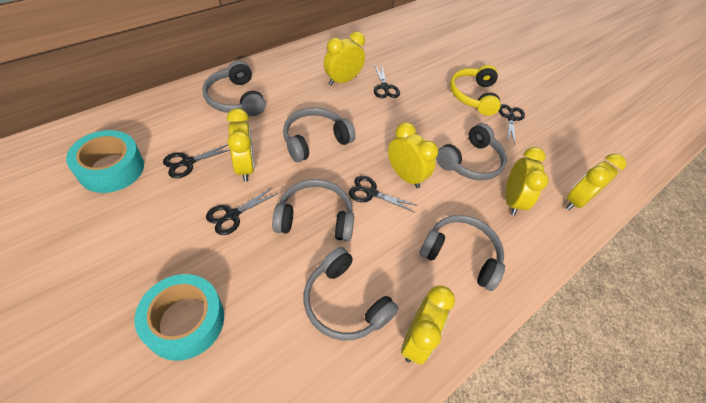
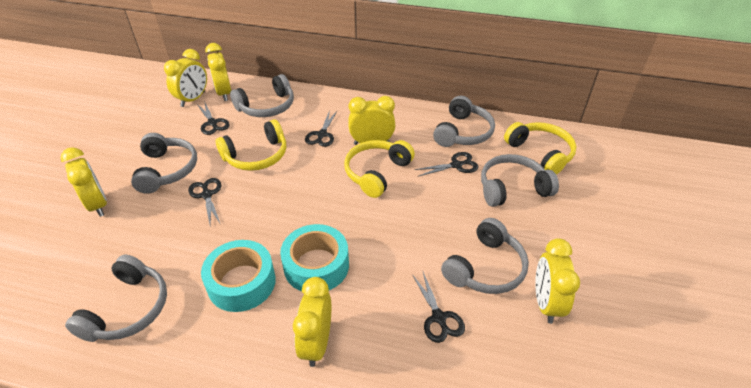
yellow headphones: [450,65,501,116] = 1 -> [216,119,286,171] [344,140,415,198] [504,122,576,175] = 3

